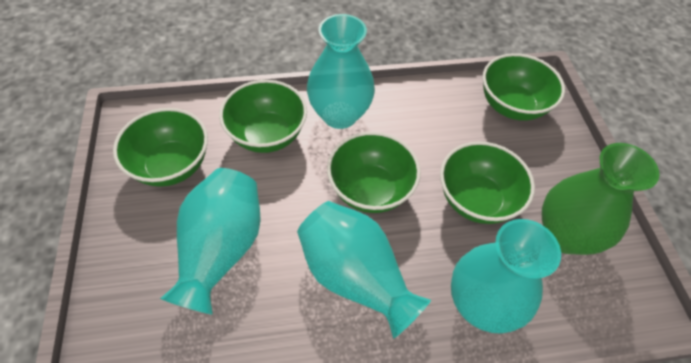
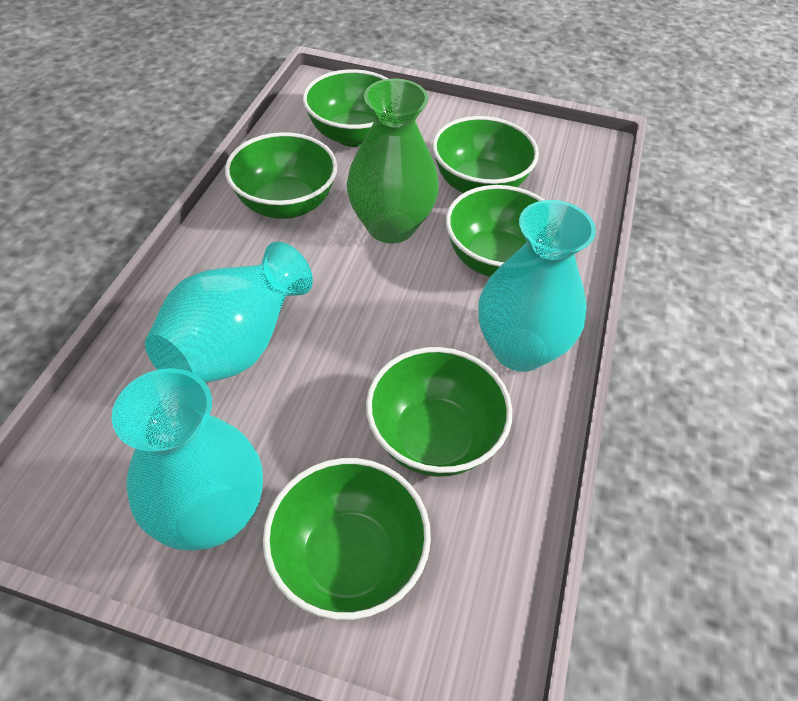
green bowl: [113,108,208,187] [219,80,307,153] [327,132,421,213] [440,141,535,224] [483,53,565,121] = 5 -> [225,132,337,219] [263,458,431,620] [303,69,388,147] [366,347,512,477] [432,116,539,193] [446,185,544,277] = 6
turquoise vase: [160,168,261,315] [297,201,431,339] [307,14,375,129] [451,219,561,334] = 4 -> [112,368,263,551] [145,242,313,383] [478,200,596,372] = 3

